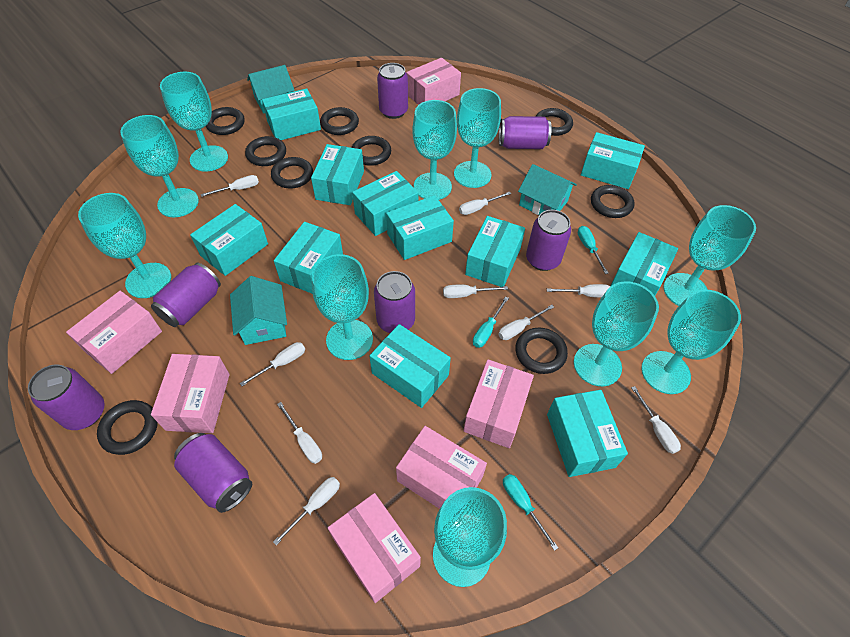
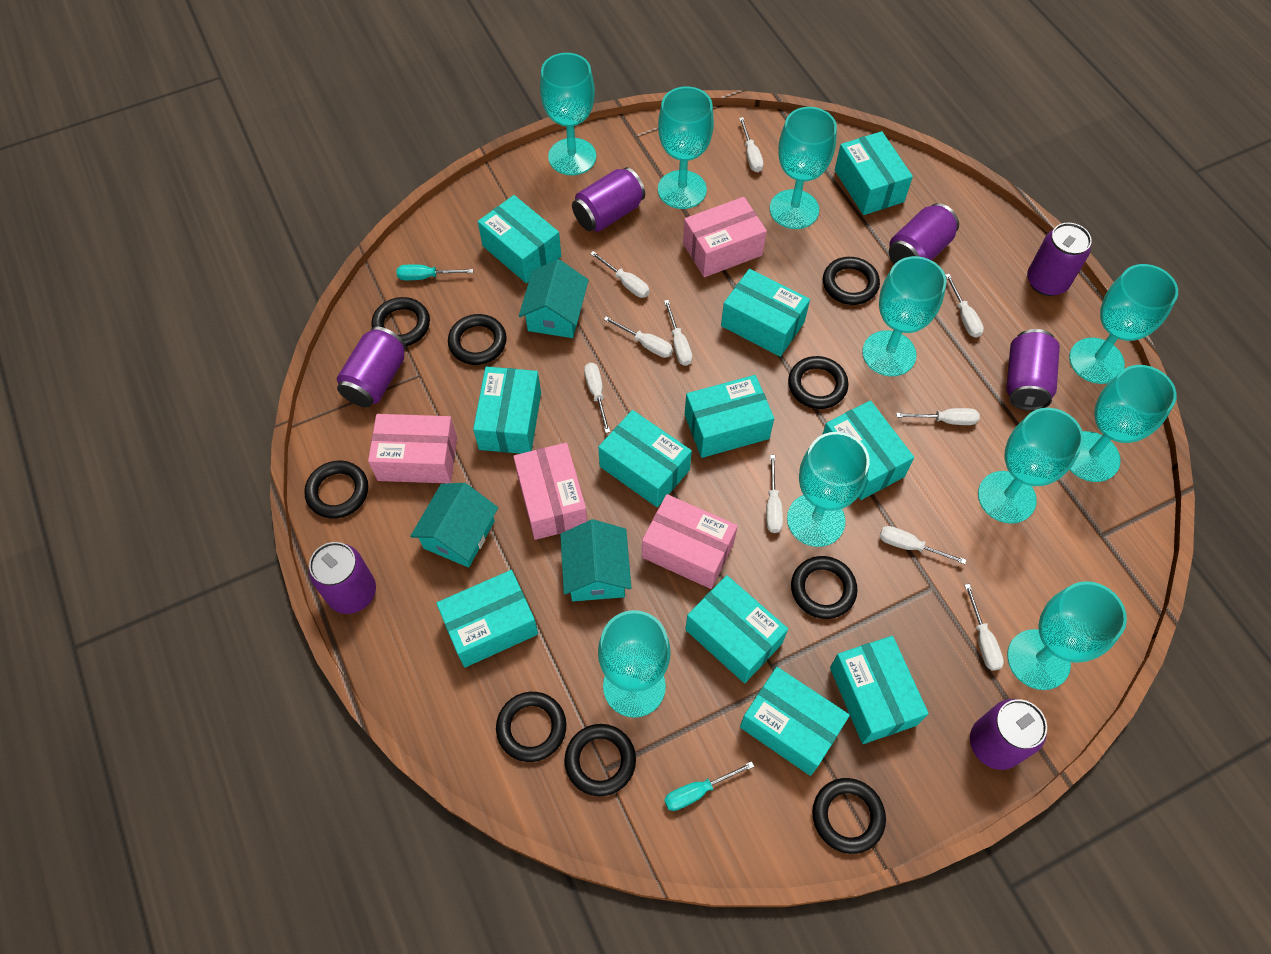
pink box: [66,291,162,374] [151,354,230,433] [328,493,421,603] [396,426,487,509] [406,58,461,105] [463,359,534,448] = 6 -> [368,414,457,483] [513,443,587,540] [642,494,738,589] [683,197,767,277] = 4
turquoise screwdriver: [473,296,509,348] [503,474,558,551] [578,226,609,274] = 3 -> [396,264,473,280] [664,761,754,811] = 2
white screwdriver: [201,175,259,197] [240,342,305,386] [273,477,340,545] [277,402,322,464] [443,285,508,298] [459,191,511,215] [498,305,554,340] [547,284,610,298] [631,386,681,454] = 9 -> [584,363,610,433] [590,251,650,298] [604,316,673,358] [664,300,693,366] [739,117,763,172] [766,455,783,533] [880,526,966,564] [896,408,980,425] [946,274,984,338] [965,584,1004,671] = 10

